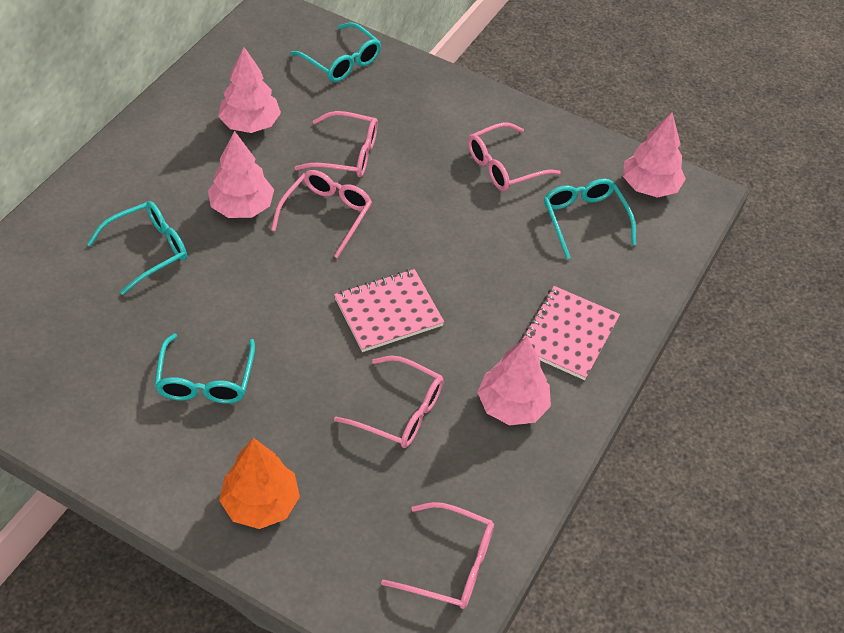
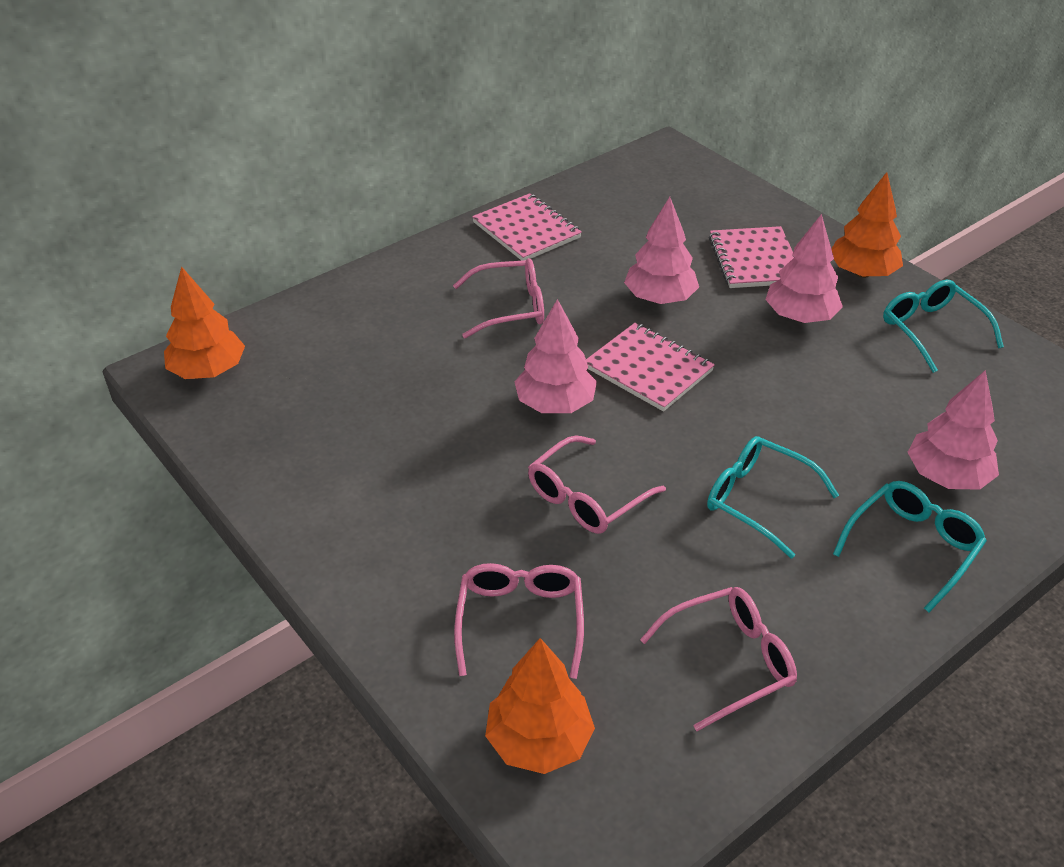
orange tree: [219,438,300,529] = 1 -> [164,266,245,379] [485,638,595,774] [831,172,903,278] = 3
pink glasses: [271,170,372,258] [295,111,378,177] [334,356,444,448] [381,502,494,609] [468,122,561,191] = 5 -> [453,258,544,339] [454,563,584,679] [528,435,666,534] [640,587,797,731] = 4
pink notebook: [334,269,444,352] [518,286,620,380] = 2 -> [472,193,582,261] [586,323,715,412] [709,226,794,288] = 3
turquoise glasses: [87,201,187,295] [154,334,255,404] [290,22,381,82] [544,179,636,259] = 4 -> [707,436,839,559] [833,481,987,612] [883,280,1004,373] = 3

